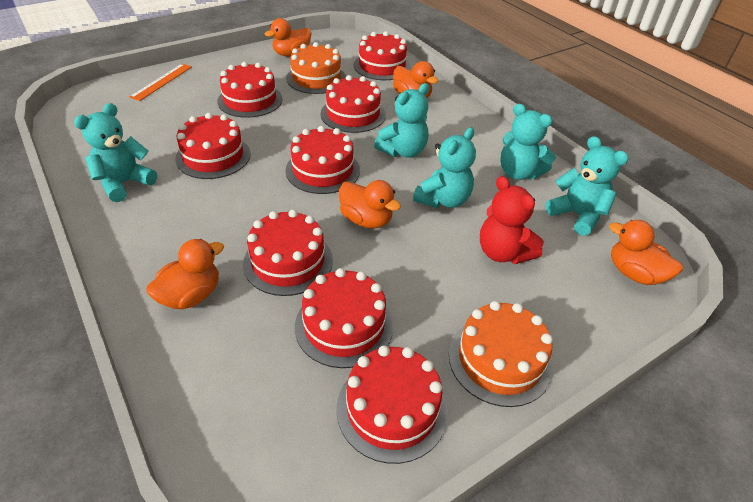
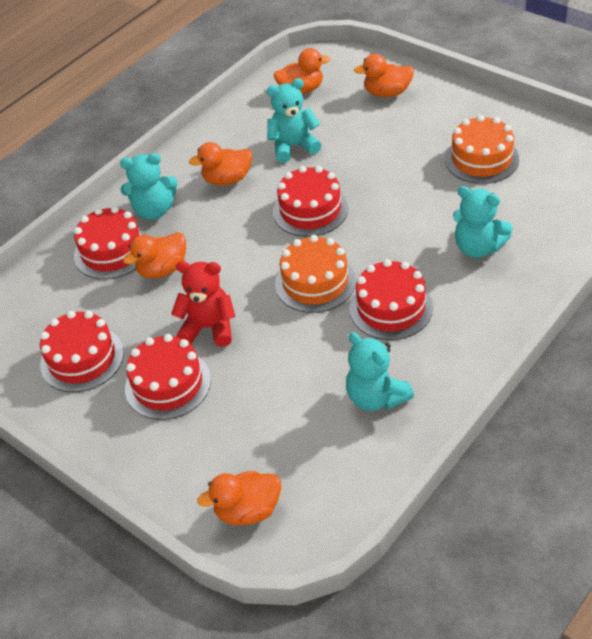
orange ruler: [129,64,192,101] = 1 -> none = 0
red cake: [175,113,251,179] [217,62,282,118] [243,210,333,296] [286,126,360,194] [295,268,394,368] [321,75,386,133] [336,345,448,464] [354,31,411,80] = 8 -> [40,311,124,392] [74,206,146,279] [125,334,211,420] [273,166,348,237] [349,259,433,340] = 5
turquoise teddy bear: [74,103,157,202] [374,83,429,158] [413,127,476,208] [501,104,556,180] [545,136,628,236] = 5 -> [120,153,178,220] [267,78,321,163] [346,332,414,411] [453,186,513,258] = 4

